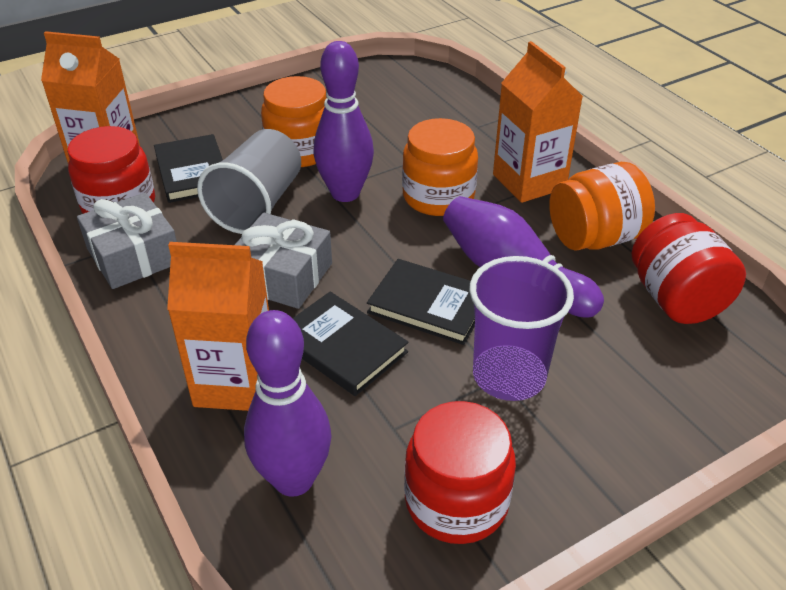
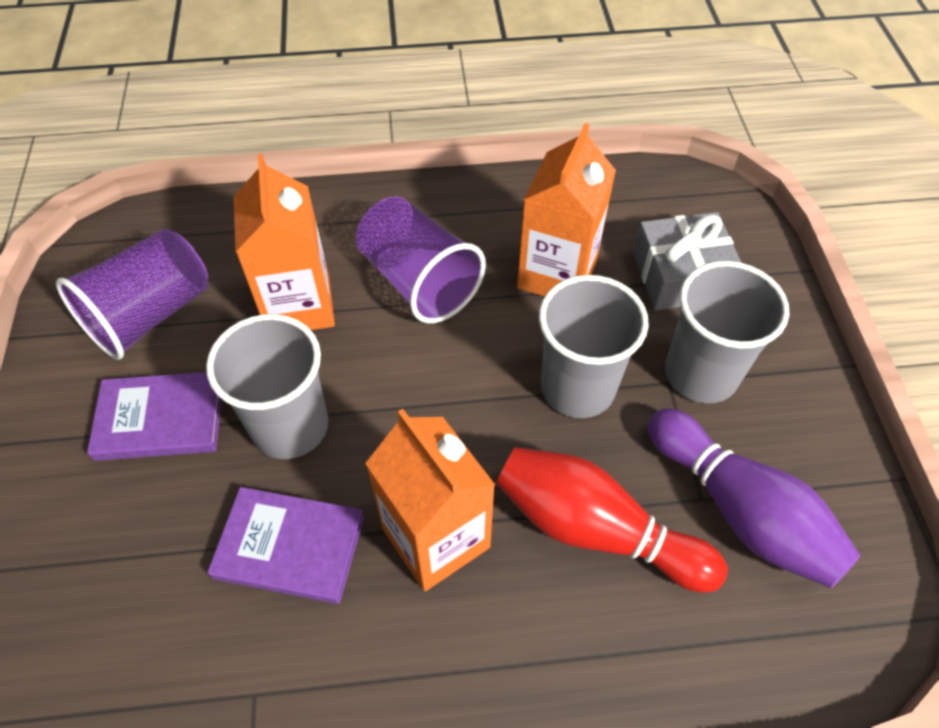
black book: [154,134,223,203] [293,292,409,396] [367,259,475,345] = 3 -> none = 0
grey cup: [197,129,301,234] = 1 -> [206,314,328,459] [539,275,649,418] [665,261,789,404] = 3
grey gift: [77,193,177,289] [235,213,332,309] = 2 -> [633,212,742,310] = 1
orange jar: [261,76,327,167] [402,118,478,216] [549,162,655,251] = 3 -> none = 0
purple book: none = 0 -> [87,372,221,461] [207,487,364,604] = 2
purple bowling pin: [244,310,332,497] [313,41,374,202] [443,196,604,318] = 3 -> [648,408,860,588] = 1
purple cup: [469,256,574,401] = 1 -> [56,229,208,360] [356,197,486,323] = 2
red bowling pin: none = 0 -> [496,447,728,592] = 1
red jar: [67,126,155,214] [404,401,516,544] [632,213,746,324] = 3 -> none = 0

